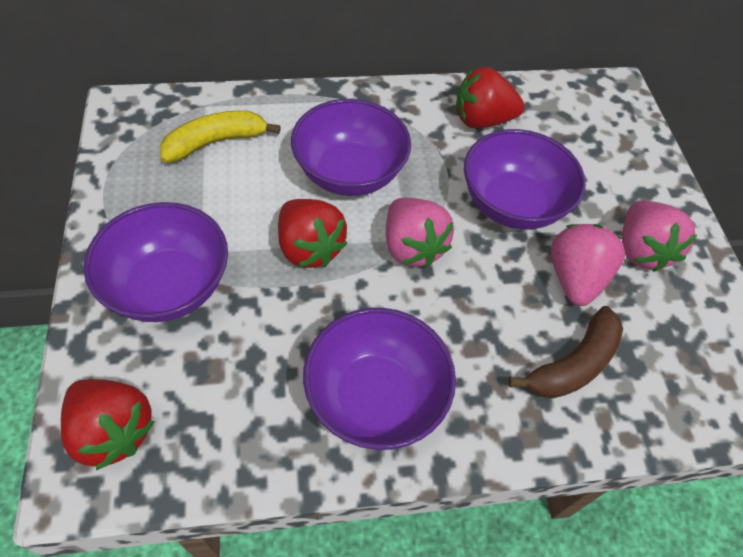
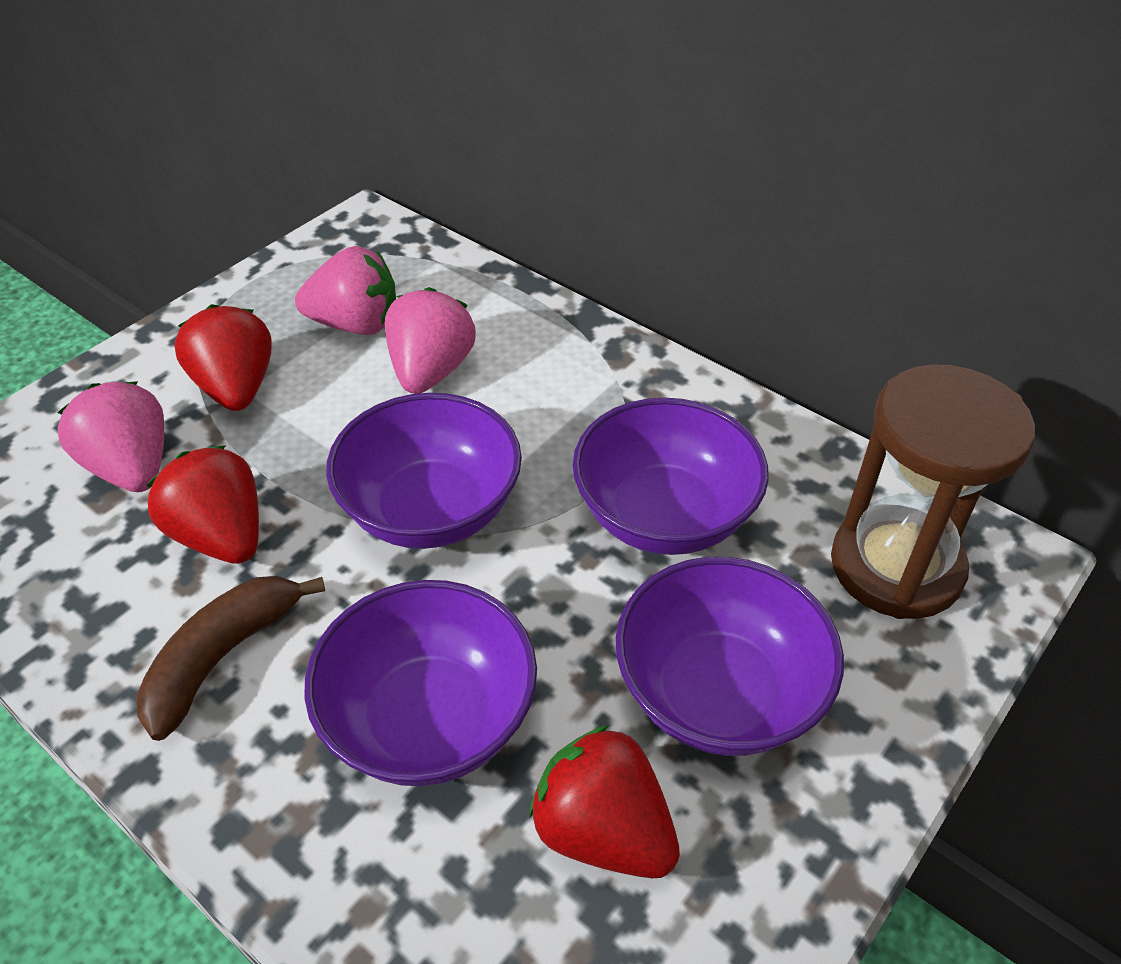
brown hourglass: none = 0 -> [831,364,1035,619] = 1
yellow banana: [160,111,281,163] = 1 -> none = 0

